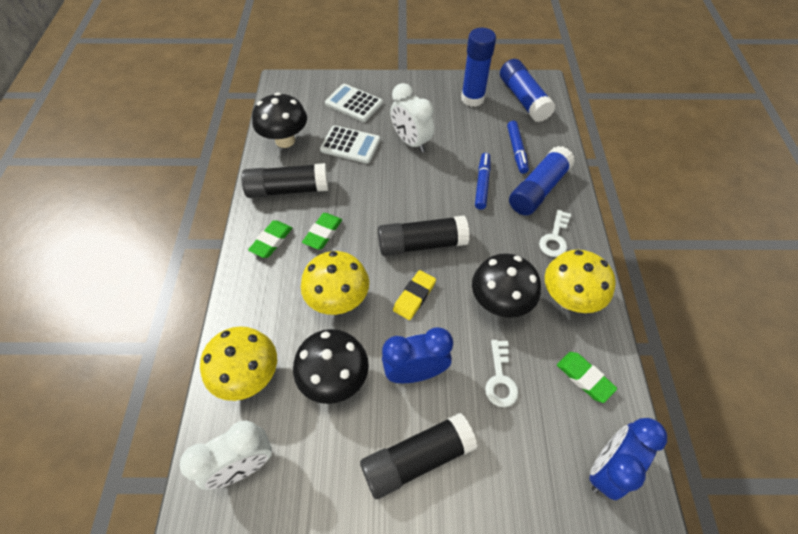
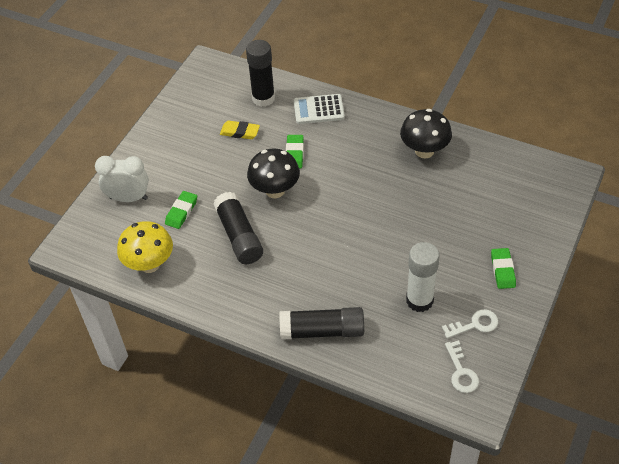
black mushroom: [252,92,307,148] [293,329,369,404] [472,253,541,318] = 3 -> [247,148,300,198] [400,109,452,158] = 2
blue clock: [382,327,453,383] [589,418,667,500] = 2 -> none = 0
blue glue stick: [461,28,496,107] [500,59,555,122] [509,146,575,216] = 3 -> none = 0
blue marker: [475,153,490,210] [507,121,529,174] = 2 -> none = 0
white calculator: [320,125,380,164] [325,84,383,122] = 2 -> [294,94,345,124] = 1
white clock: [180,420,272,490] [390,83,434,152] = 2 -> [95,156,149,202] = 1
white glue stick: none = 0 -> [406,242,440,312] = 1
yellow mushroom: [200,326,277,401] [301,251,369,315] [545,250,616,313] = 3 -> [117,221,173,273] = 1

